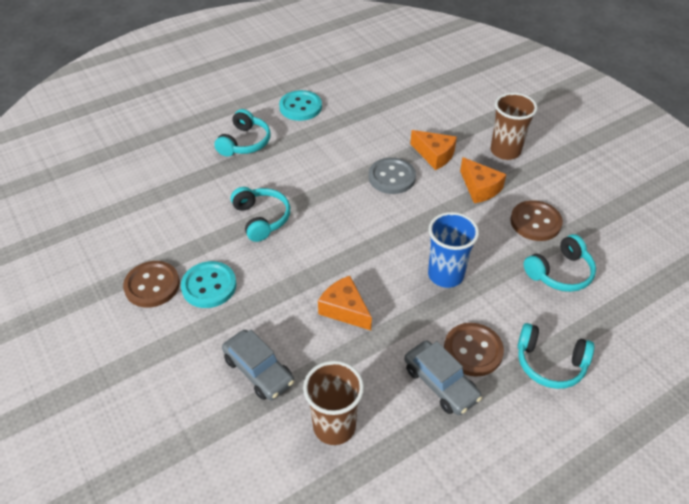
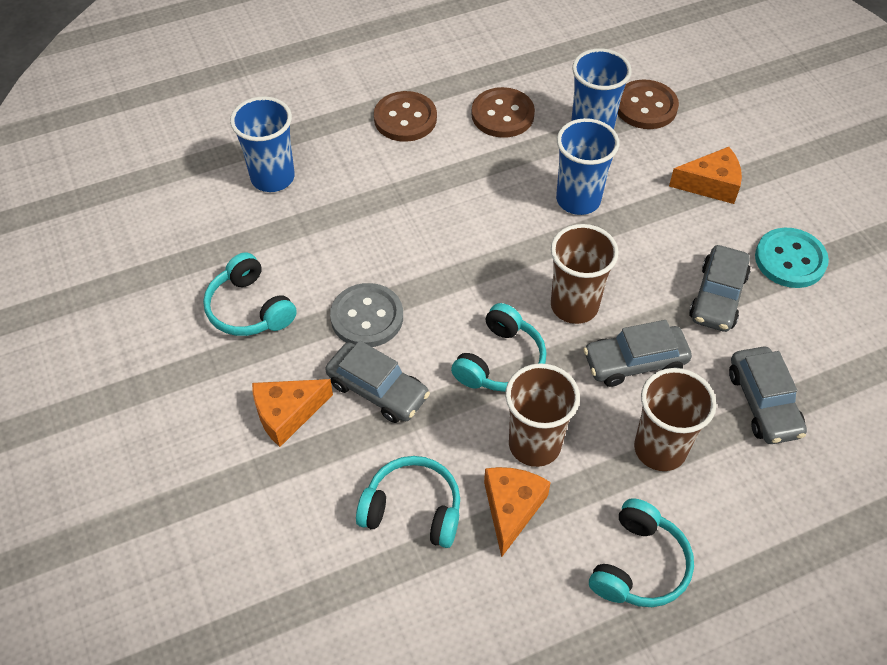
blue cup: [428,212,479,288] = 1 -> [230,96,295,192] [556,118,619,215] [571,48,632,129] = 3
brown cup: [303,361,364,445] [491,93,537,160] = 2 -> [505,363,580,467] [551,224,619,324] [634,368,716,471] = 3
grey car: [222,330,294,400] [404,340,482,415] = 2 -> [325,340,430,423] [584,320,692,387] [689,245,751,332] [729,347,807,444] = 4
turquoise button: [181,261,237,308] [279,90,322,121] = 2 -> [755,228,829,288] = 1

